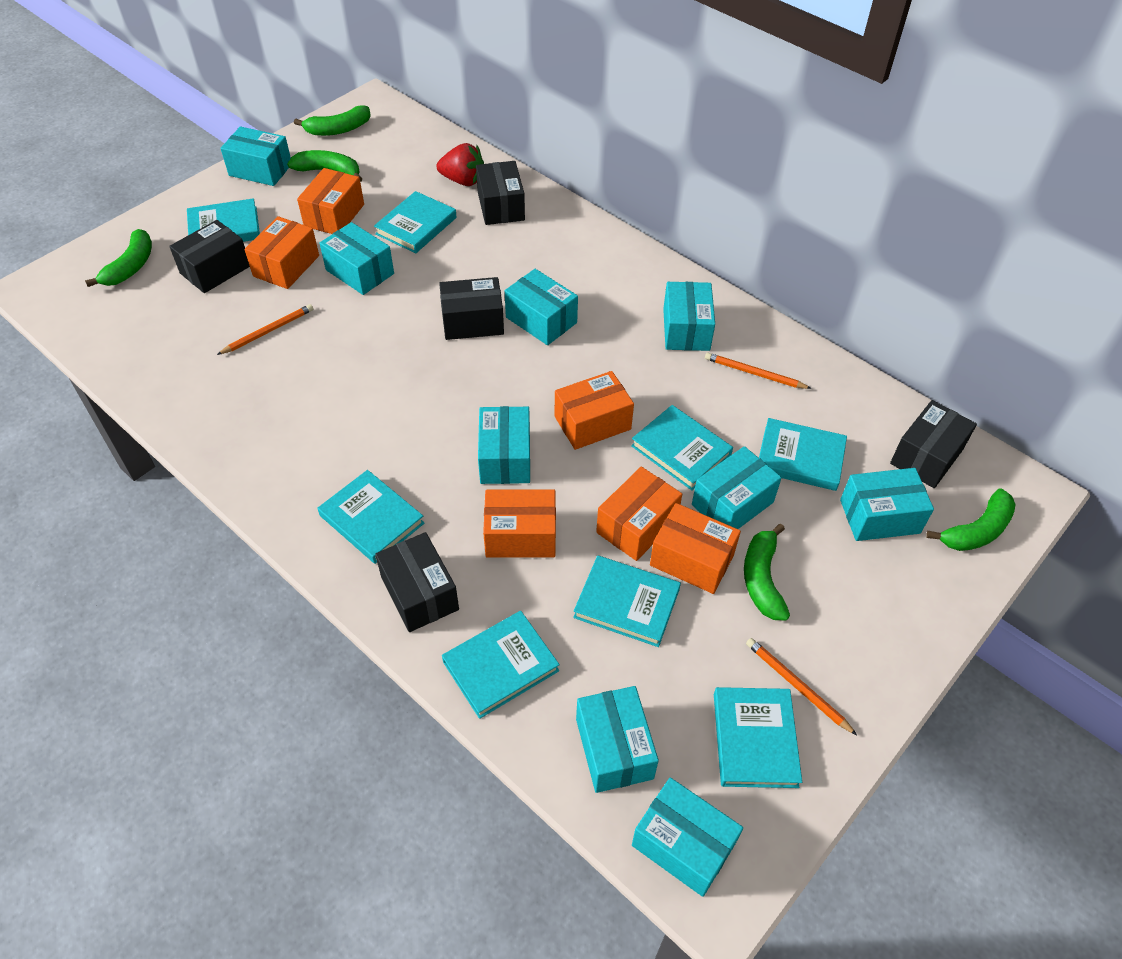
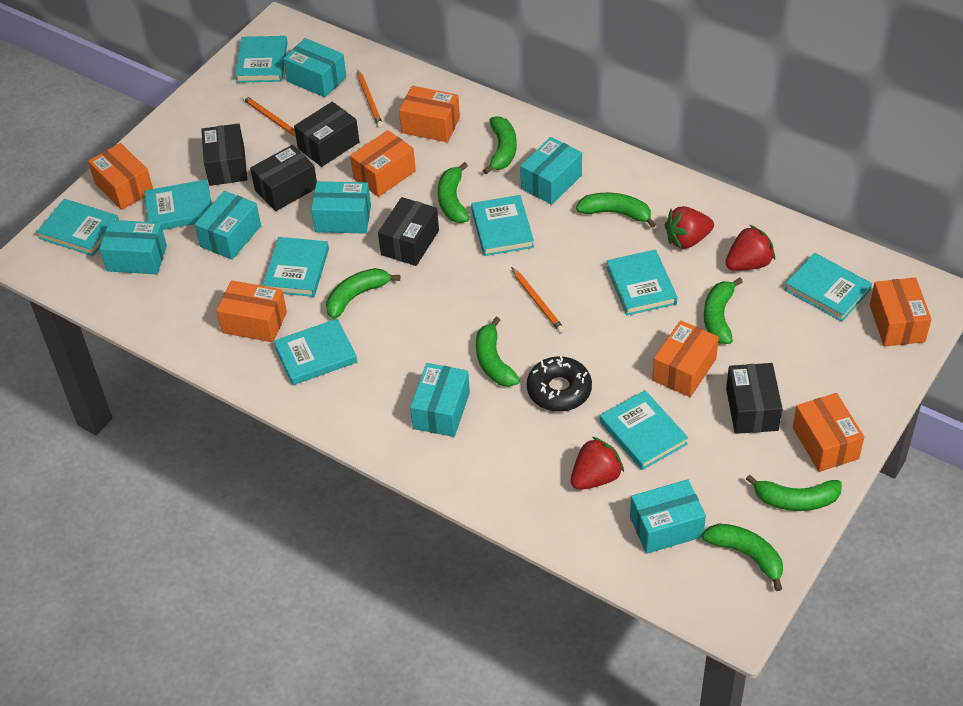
black donut: none = 0 -> [527,356,592,412] = 1
green banana: [85,229,152,287] [287,150,362,182] [294,105,371,136] [744,524,790,620] [926,488,1016,551] = 5 -> [326,268,400,319] [438,162,470,223] [476,317,520,387] [483,116,517,174] [576,193,656,228] [702,524,783,591] [704,278,743,344] [746,474,842,511] = 8
orange box: [245,216,319,289] [297,168,364,234] [483,490,556,557] [555,371,634,450] [596,467,682,561] [650,503,741,594] = 6 -> [88,143,153,210] [217,280,287,342] [350,130,416,197] [399,86,460,142] [652,320,719,397] [793,393,864,472] [870,278,931,347] = 7
red strawberry: [436,143,484,186] = 1 -> [571,437,624,490] [665,206,714,249] [726,225,775,271] = 3
turquoise book: [187,198,260,242] [318,470,424,564] [374,191,456,253] [442,611,560,719] [573,555,681,647] [631,405,733,491] [714,687,802,788] [759,418,847,491] = 8 -> [37,199,119,256] [144,179,212,230] [235,36,287,83] [263,237,329,297] [274,318,357,385] [471,195,534,256] [600,390,688,470] [606,250,677,316] [784,253,872,322] = 9
turquoise box: [220,126,291,186] [320,222,394,295] [478,406,530,484] [505,269,578,345] [576,686,659,793] [632,777,743,897] [663,282,715,351] [692,446,782,529] [840,468,934,541] = 9 -> [99,220,167,274] [194,191,261,260] [283,38,346,98] [311,181,371,234] [410,363,470,437] [520,137,582,205] [630,479,706,554] = 7

